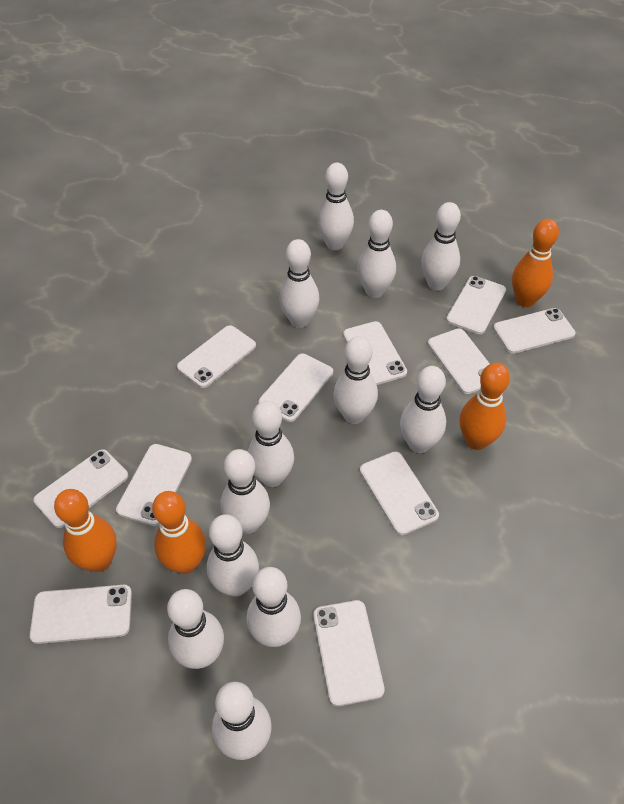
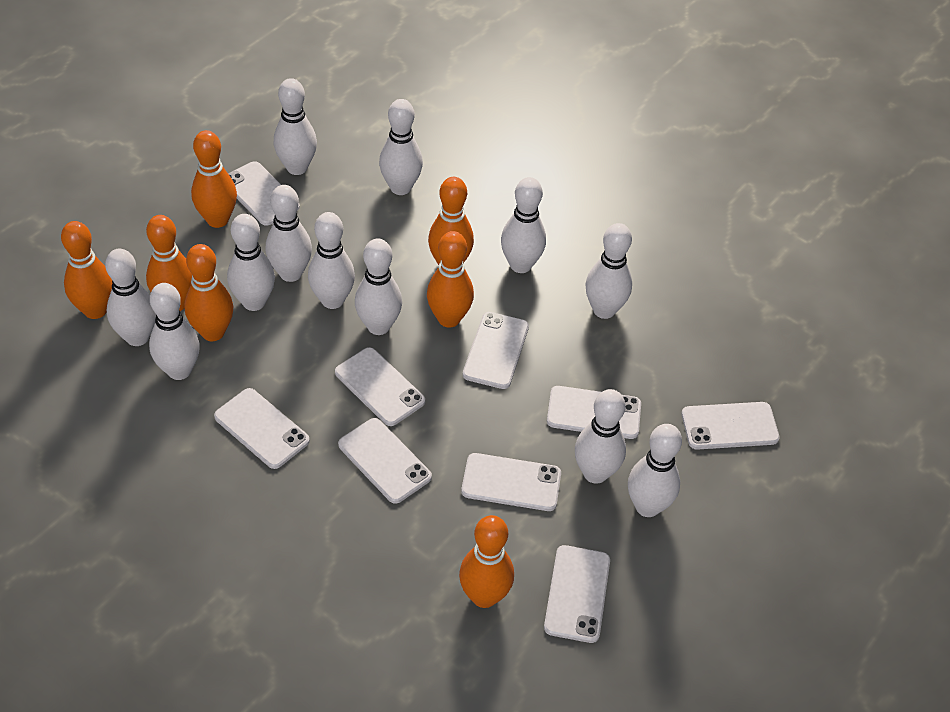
orange bowling pin: [54,489,117,572] [152,491,206,574] [460,363,510,450] [512,219,559,307] = 4 -> [61,221,112,319] [146,215,192,311] [184,244,233,341] [191,130,237,228] [427,231,474,328] [428,177,474,265] [459,515,514,608] = 7
white phone: [30,585,132,644] [34,449,128,528] [116,444,192,526] [177,325,256,388] [259,354,333,422] [313,600,385,706] [343,321,407,385] [360,451,439,535] [428,329,490,394] [446,276,506,334] [493,308,576,354] = 11 -> [214,388,310,469] [228,161,300,226] [335,347,425,426] [338,418,432,504] [461,453,561,511] [463,312,529,389] [544,545,610,643] [547,386,641,439] [681,402,780,450] = 9

